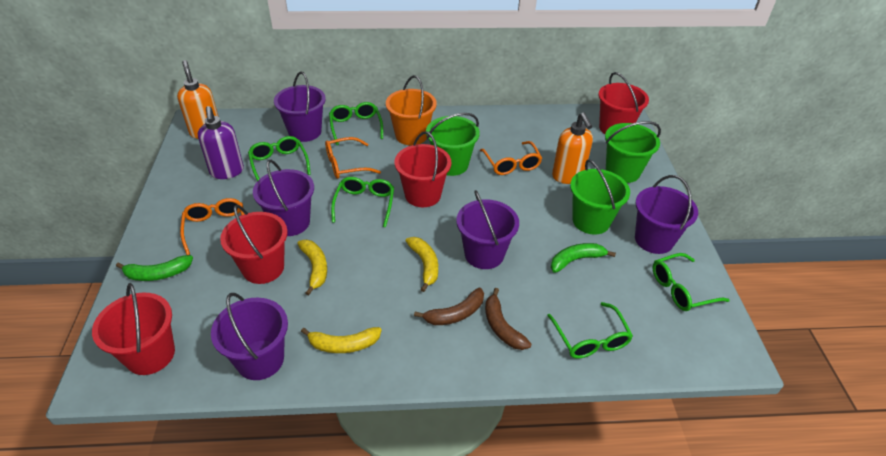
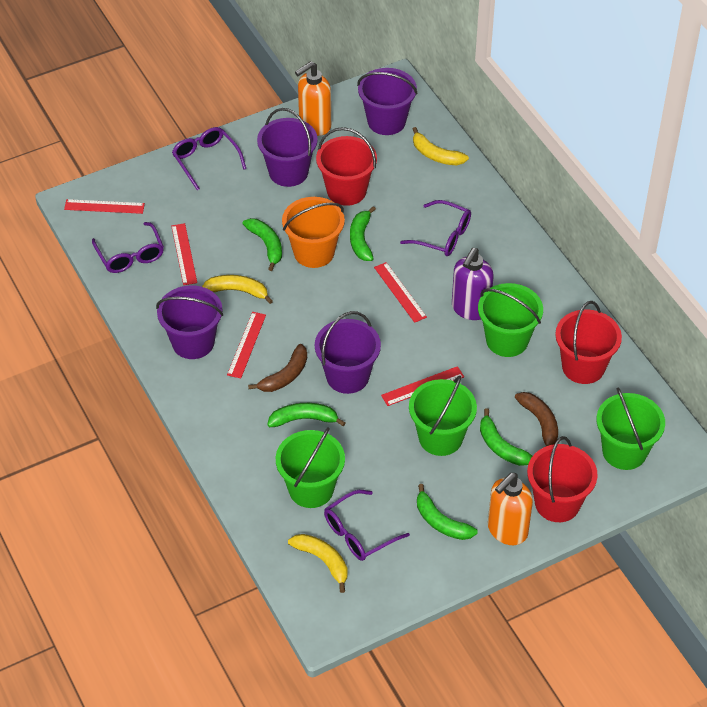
green banana: [116,255,193,281] [551,243,616,273] = 2 -> [242,218,282,271] [267,403,346,427] [350,206,376,261] [417,484,478,540] [480,408,532,466] = 5
green bucket: [426,113,480,176] [570,159,630,235] [605,121,661,183] = 3 -> [276,427,345,508] [409,376,477,456] [478,283,543,357] [596,388,665,470] = 4
green glasses: [248,136,311,181] [329,102,383,145] [331,177,394,227] [547,302,633,359] [653,253,730,311] = 5 -> none = 0
orange glasses: [180,198,244,255] [325,137,381,179] [480,141,542,175] = 3 -> none = 0
purple bucket: [211,293,288,380] [253,160,314,236] [274,71,326,142] [456,190,519,269] [635,175,698,254] = 5 -> [156,285,223,359] [257,108,318,187] [315,311,381,394] [357,68,417,135] = 4
purple glasses: none = 0 -> [92,222,164,273] [172,127,246,190] [324,490,410,561] [400,200,471,256] = 4
red bucket: [92,283,175,375] [220,205,288,284] [395,131,452,207] [598,72,649,134] = 4 -> [316,127,377,206] [527,436,598,522] [555,301,622,384] = 3
red ruler: none = 0 -> [64,199,145,214] [171,223,197,285] [227,312,266,378] [374,262,427,323] [381,366,464,406] = 5

